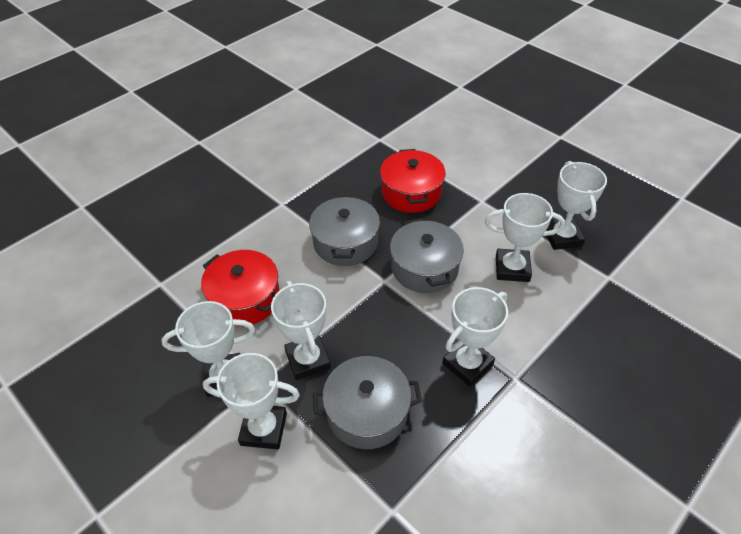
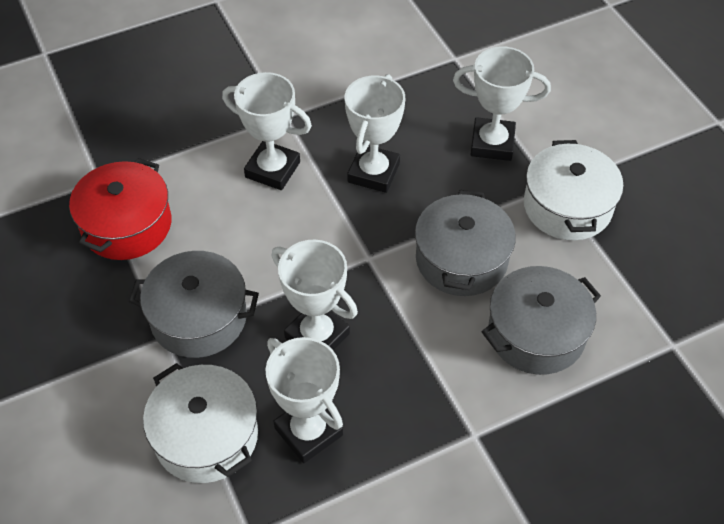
red pot: [201,250,280,326] [380,149,446,213] = 2 -> [69,158,171,260] = 1
white pot: none = 0 -> [143,363,258,483] [524,140,624,240] = 2
white trophy: [161,301,255,397] [203,353,300,449] [271,281,331,380] [442,287,508,387] [485,193,565,282] [546,161,607,250] = 6 -> [222,72,312,190] [266,337,343,463] [272,239,358,350] [345,74,405,193] [453,46,551,161] = 5

